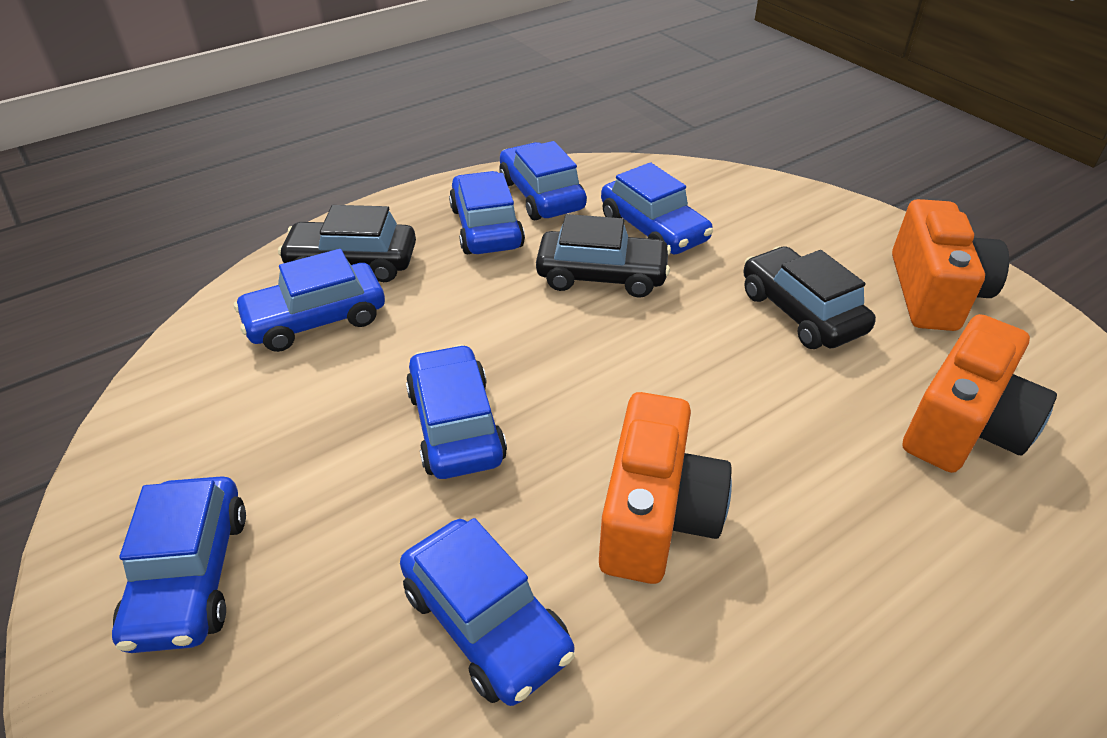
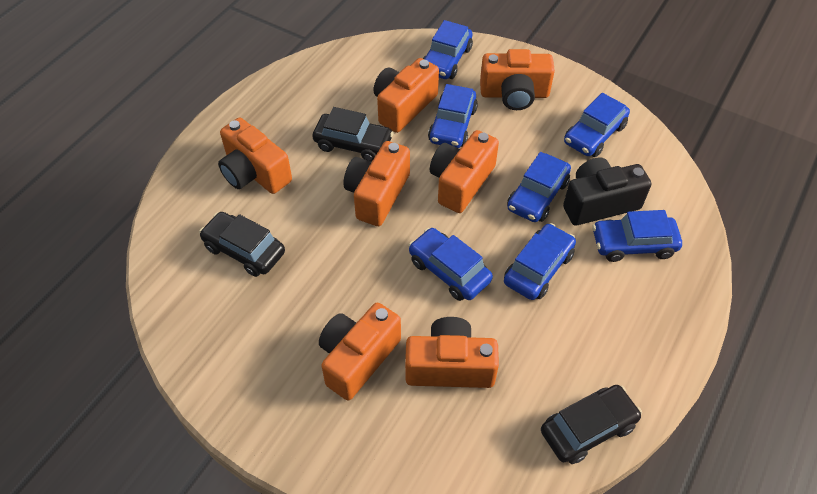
black camera: none = 0 -> [563,157,651,225] = 1
orange camera: [599,392,732,584] [892,199,1009,331] [902,314,1057,473] = 3 -> [218,118,292,194] [319,302,401,401] [343,141,410,226] [373,58,439,133] [405,317,499,388] [430,130,499,213] [480,49,555,110] = 7

